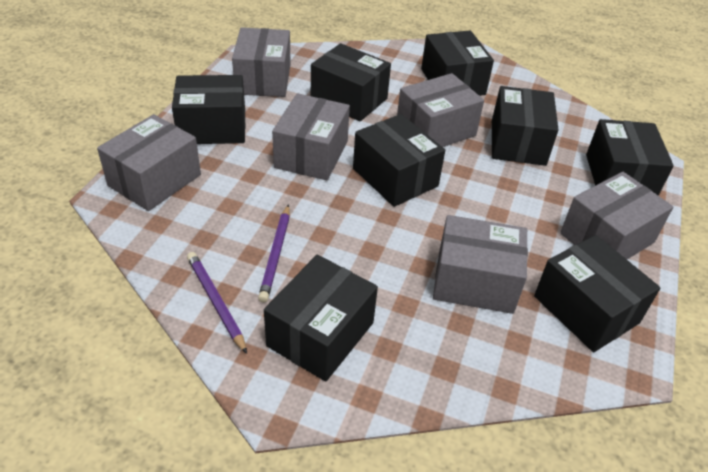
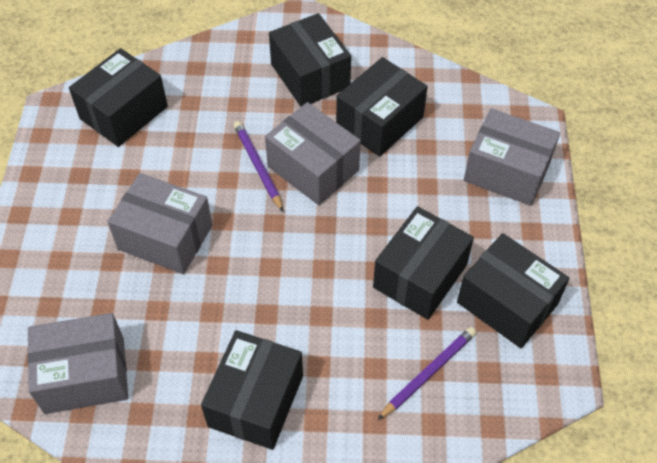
black box: [172,75,245,144] [264,255,378,382] [311,43,391,121] [353,114,445,207] [421,31,494,96] [492,86,559,166] [534,235,661,352] [586,119,674,196] = 8 -> [69,48,168,147] [201,330,303,450] [269,13,351,107] [336,57,428,157] [373,206,474,320] [457,233,570,348] = 6
grey box: [97,114,201,211] [232,27,291,97] [272,93,350,180] [397,73,484,147] [433,215,528,314] [560,172,673,259] = 6 -> [27,313,128,414] [107,173,212,274] [265,102,361,205] [464,108,560,206] = 4

